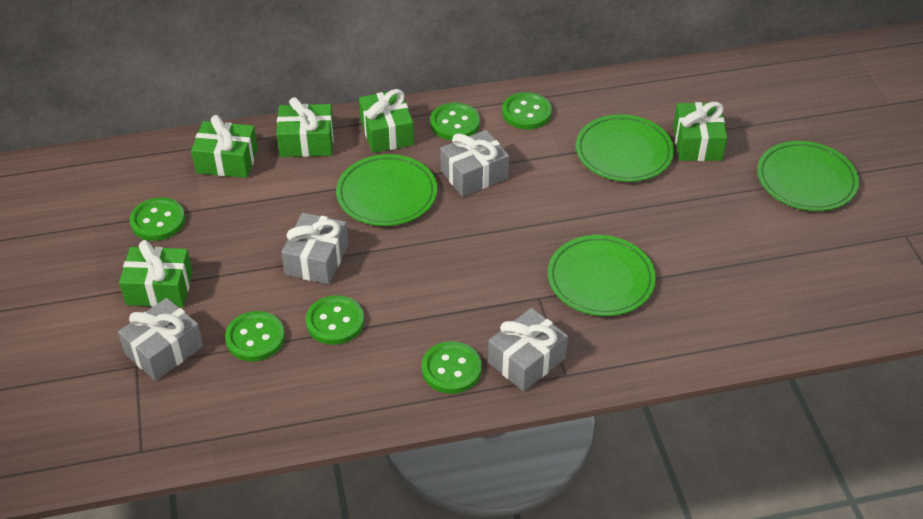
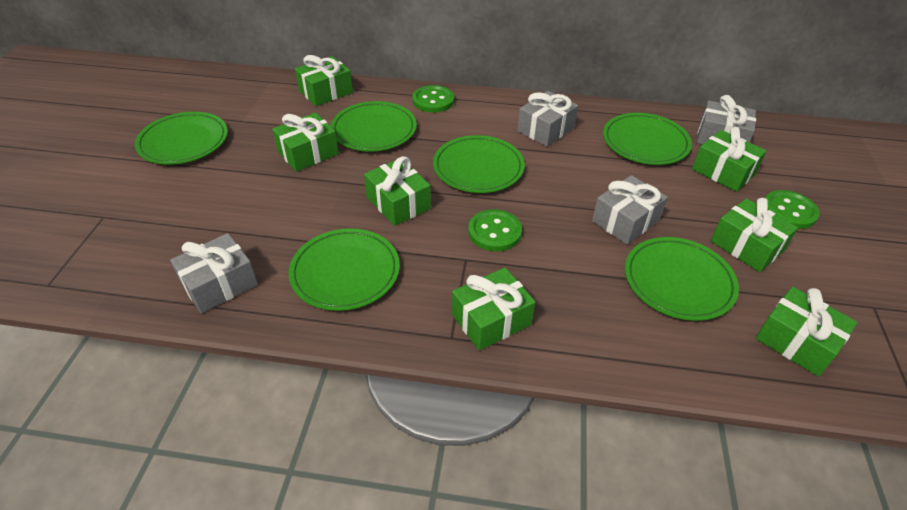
green button: [130,197,185,241] [225,311,285,361] [306,295,364,345] [422,341,482,394] [430,103,480,140] [502,92,552,130] = 6 -> [412,85,454,113] [468,209,522,251] [766,190,820,229] = 3
green gift: [119,240,193,307] [191,115,258,178] [276,97,334,157] [359,89,414,153] [673,102,727,161] = 5 -> [272,113,339,172] [295,55,353,106] [364,156,431,226] [452,268,535,351] [692,127,767,192] [711,198,798,272] [755,287,857,377] = 7
green plate: [336,154,437,226] [548,235,656,316] [576,114,674,182] [757,141,859,211] = 4 -> [135,112,228,165] [289,228,400,311] [331,101,417,152] [433,135,525,193] [603,113,692,165] [625,237,739,321] = 6

